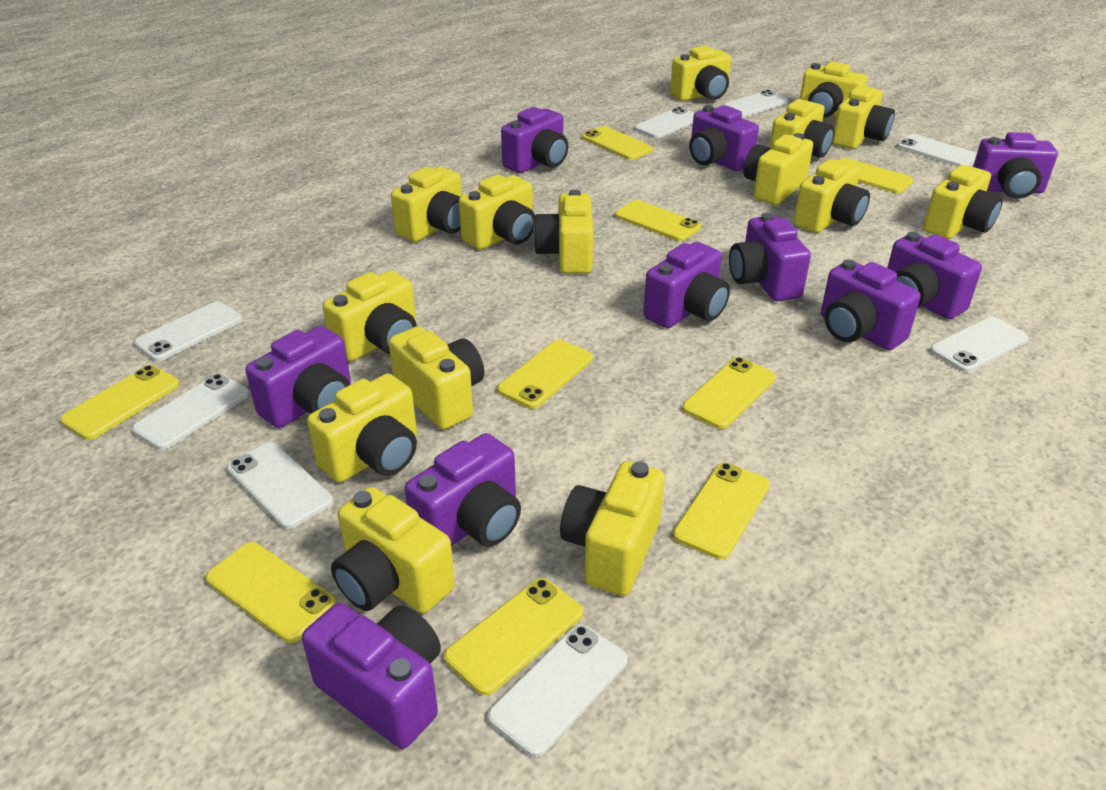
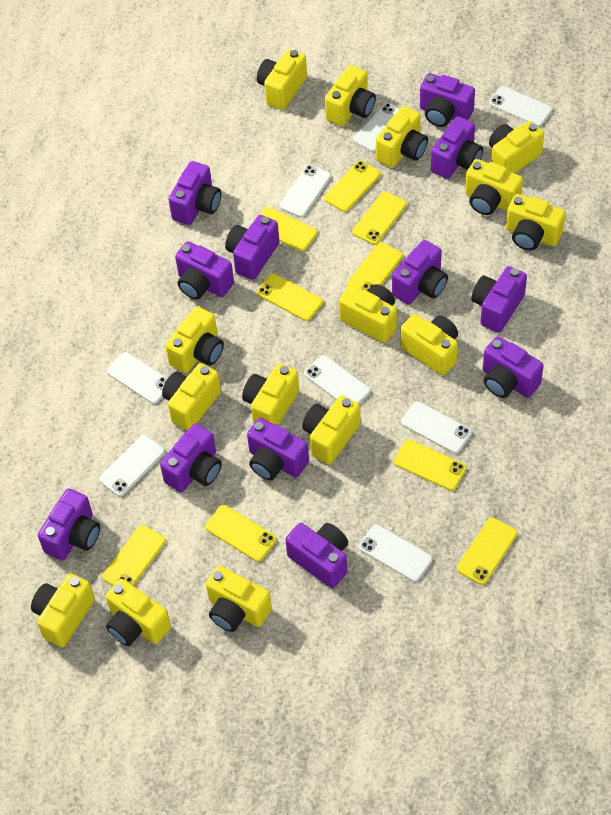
purple camera: [246,326,351,428] [302,603,441,749] [405,433,521,547] [501,107,568,173] [643,242,730,328] [689,105,759,171] [729,213,811,301] [821,260,921,350] [887,232,982,319] [973,132,1058,199] = 10 -> [38,488,100,561] [160,423,222,492] [169,161,221,225] [175,241,234,300] [225,215,279,280] [247,418,309,480] [285,523,348,588] [392,240,448,304] [420,73,475,127] [431,116,483,179] [471,266,527,333] [483,336,544,398] = 12

